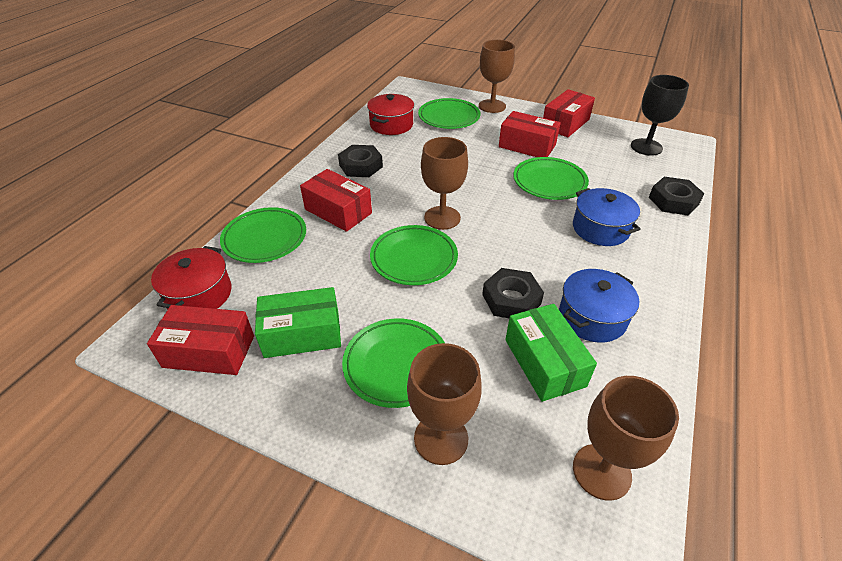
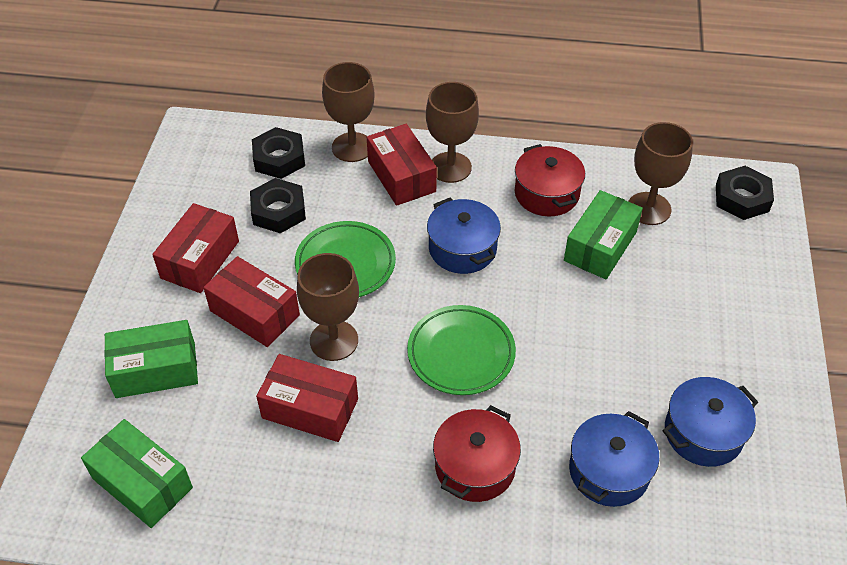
black goblet: [631,75,689,156] = 1 -> none = 0
blue pot: [559,269,639,343] [573,188,640,246] = 2 -> [427,198,501,274] [569,411,659,507] [662,377,758,467] = 3
green box: [255,287,341,358] [505,304,597,402] = 2 -> [81,419,193,528] [104,320,198,398] [564,190,643,279] = 3
green plate: [220,207,306,263] [342,318,445,408] [370,225,458,285] [418,98,481,129] [513,157,589,200] = 5 -> [295,221,396,297] [407,305,516,395] = 2

